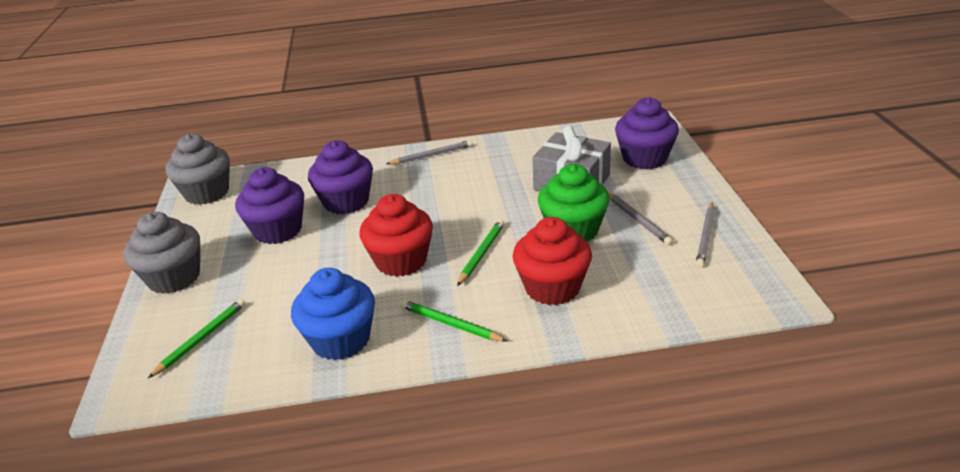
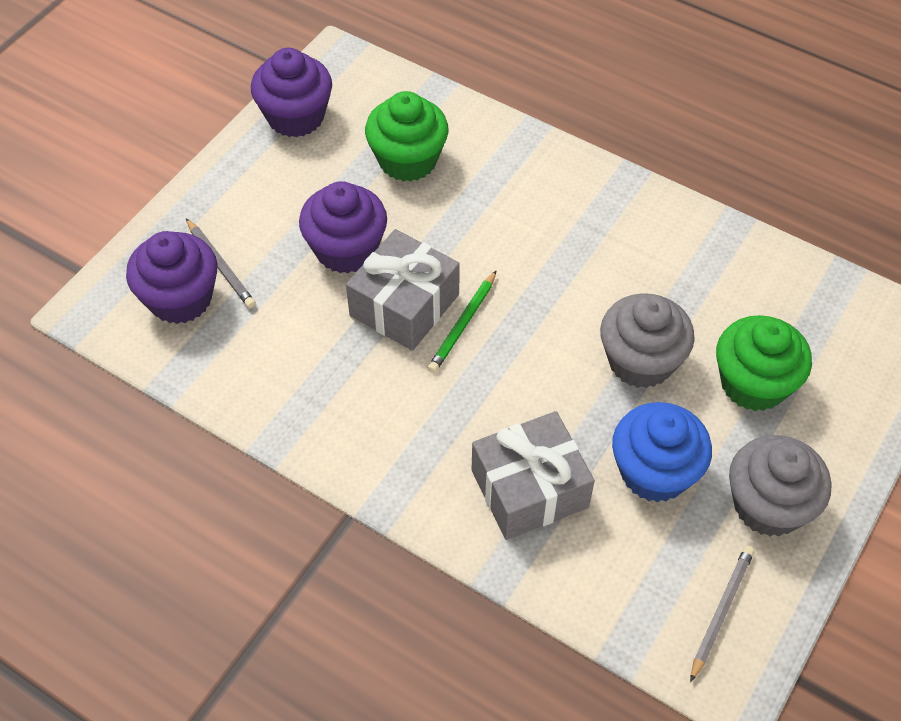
green cupcake: [538,164,610,242] = 1 -> [365,91,449,182] [716,315,812,411] = 2
green pencil: [148,299,246,378] [400,300,507,342] [457,220,504,286] = 3 -> [428,270,497,373] = 1
grey gift: [532,125,611,191] = 1 -> [346,229,460,351] [471,411,595,540] = 2
grey pencil: [386,140,473,164] [608,192,673,245] [695,203,715,268] = 3 -> [186,218,256,308] [690,545,754,682] = 2
red cupcake: [359,194,433,277] [513,217,592,305] = 2 -> none = 0

